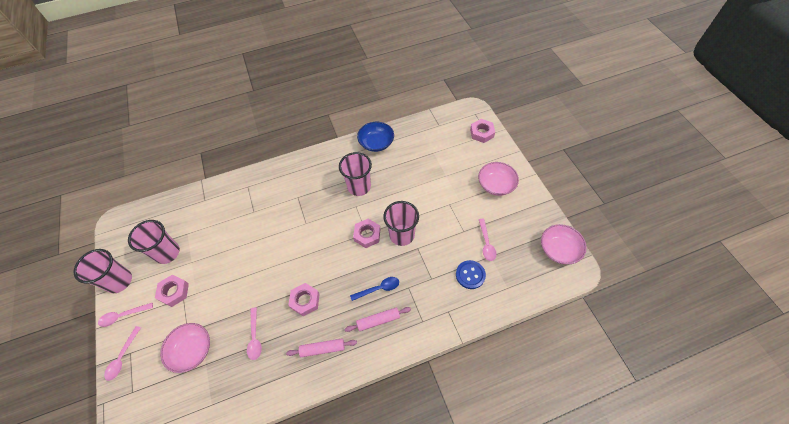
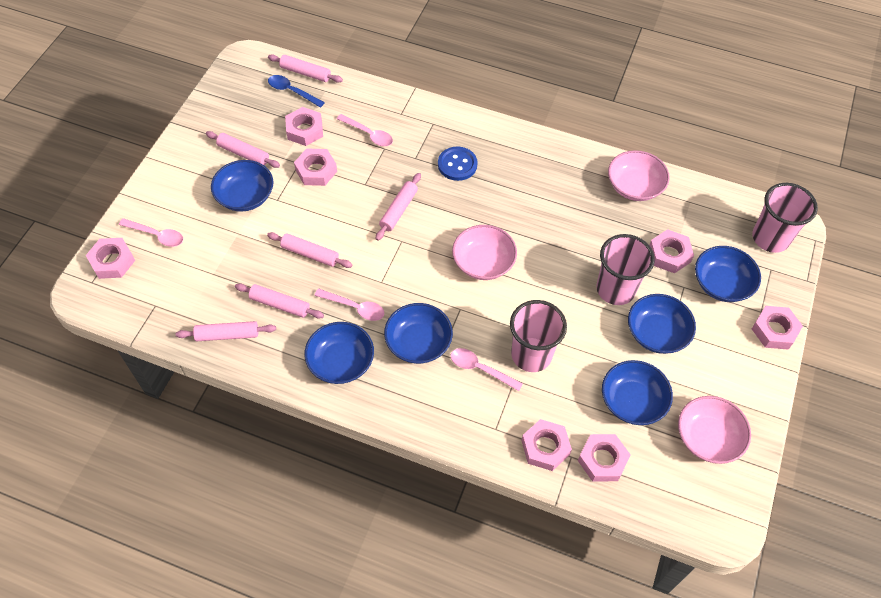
blue bowl: [357,122,394,152] = 1 -> [211,160,274,212] [304,322,374,384] [384,303,453,364] [602,360,673,425] [628,294,696,354] [695,246,761,302] = 6
pink cup: [73,249,132,293] [128,220,180,264] [339,152,372,196] [383,201,419,246] = 4 -> [510,300,567,372] [596,234,655,305] [752,183,818,253] = 3
pink nut: [155,275,189,307] [288,283,320,316] [353,219,381,248] [470,119,495,143] = 4 -> [86,238,135,279] [285,107,323,146] [294,148,337,186] [521,419,572,471] [578,434,631,482] [649,229,694,273] [752,306,803,350] = 7
pink rolling pin: [286,338,357,357] [345,307,411,332] = 2 -> [175,321,276,341] [206,131,280,168] [235,283,324,319] [267,232,352,268] [268,54,343,83] [376,173,421,241] = 6

